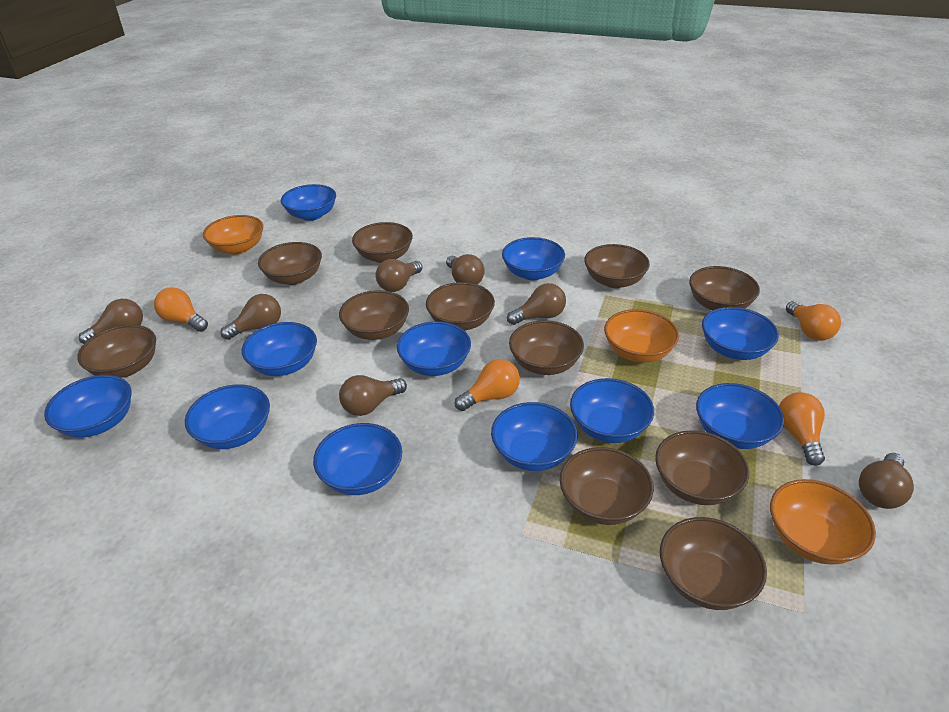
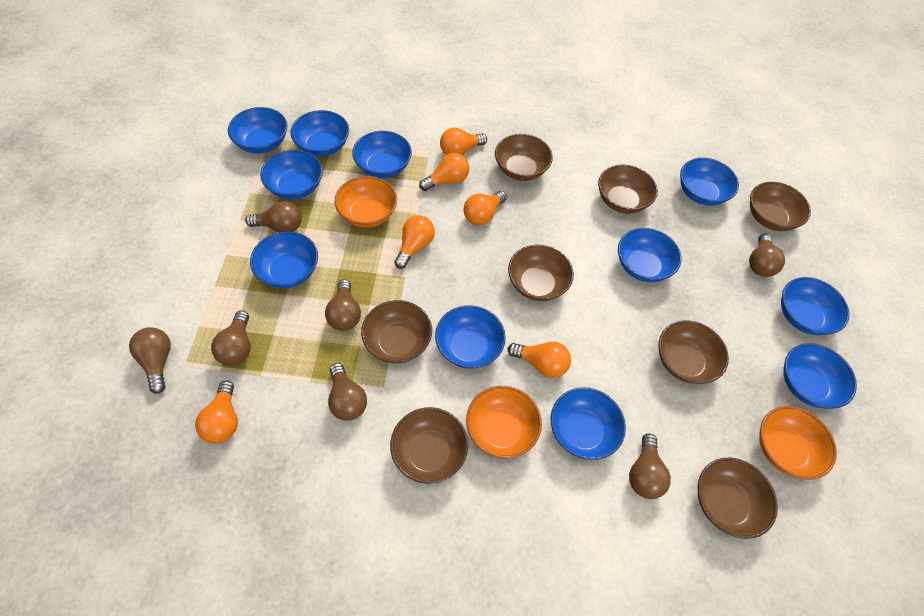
brown bowl: [77,325,156,378] [258,242,322,285] [339,290,409,340] [352,222,413,263] [426,282,495,330] [509,320,584,375] [560,447,654,525] [584,244,650,288] [655,430,749,505] [660,517,767,610] [689,266,760,311] = 11 -> [361,300,432,363] [390,407,468,484] [495,134,553,181] [508,245,574,301] [598,165,658,214] [658,320,729,384] [698,458,778,539] [750,182,811,231] = 8
orange light bulb: [154,287,208,332] [455,359,520,411] [779,392,825,466] [786,301,841,341] = 4 -> [195,381,238,444] [394,215,435,269] [419,153,470,191] [440,128,487,155] [464,191,507,225] [508,342,571,378] = 6

